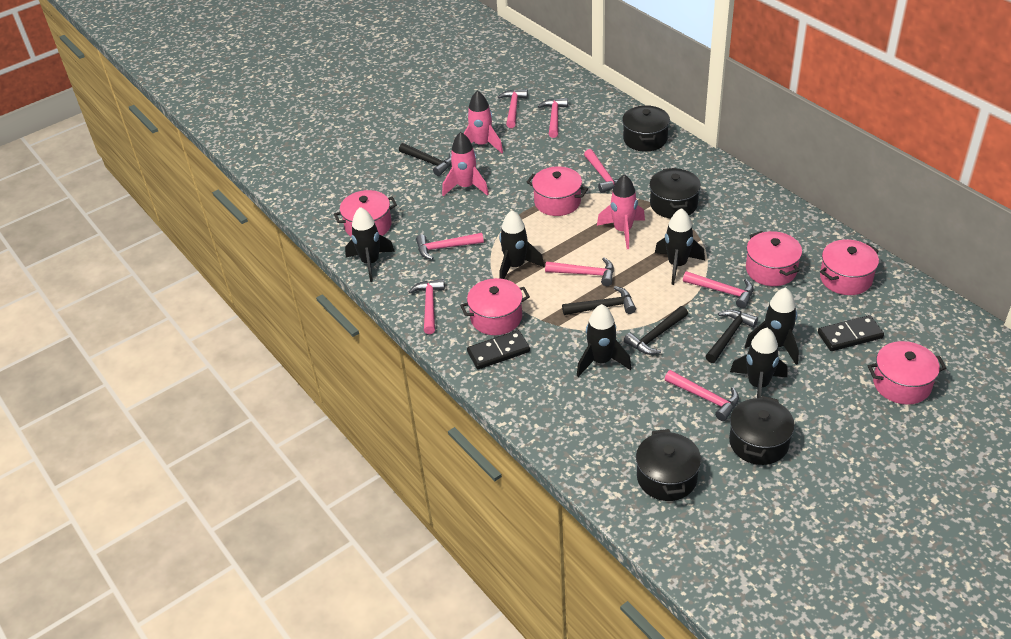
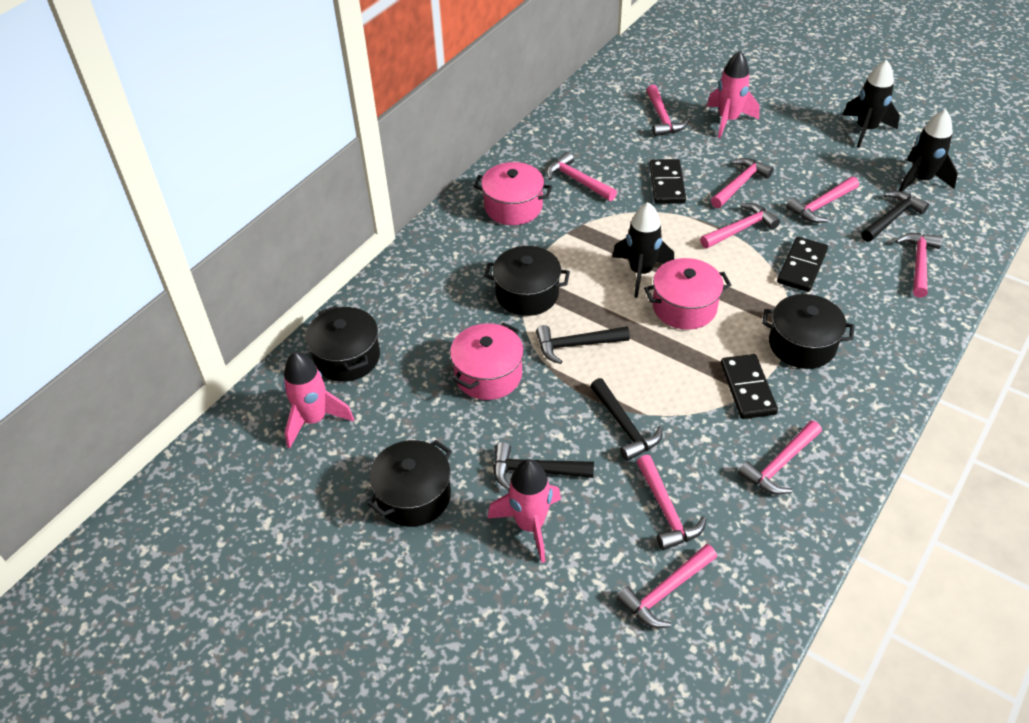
black domino: [467,330,530,369] [818,315,884,351] = 2 -> [649,159,686,204] [721,354,778,419] [777,237,828,292] = 3
black rocket: [345,207,395,282] [499,210,544,279] [577,304,632,377] [655,208,705,285] [730,328,788,398] [745,287,799,365] = 6 -> [612,202,674,298] [843,60,900,148] [899,109,958,192] = 3
pink hammer: [409,279,445,334] [416,233,484,260] [498,89,528,128] [538,98,568,138] [545,257,614,286] [584,149,627,193] [665,370,739,421] [683,271,753,309] = 8 -> [547,152,617,201] [616,544,717,628] [637,455,707,550] [646,85,689,136] [700,203,780,248] [711,158,773,208] [738,421,822,495] [786,177,859,223] [895,233,943,298] = 9
pink pot: [334,190,397,237] [460,278,530,335] [527,166,588,216] [746,231,802,286] [820,239,879,295] [868,341,946,405] = 6 -> [450,322,524,400] [473,162,552,225] [644,258,731,330] = 3

